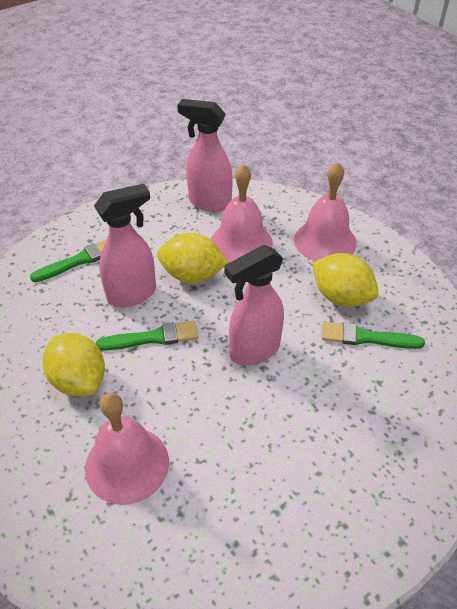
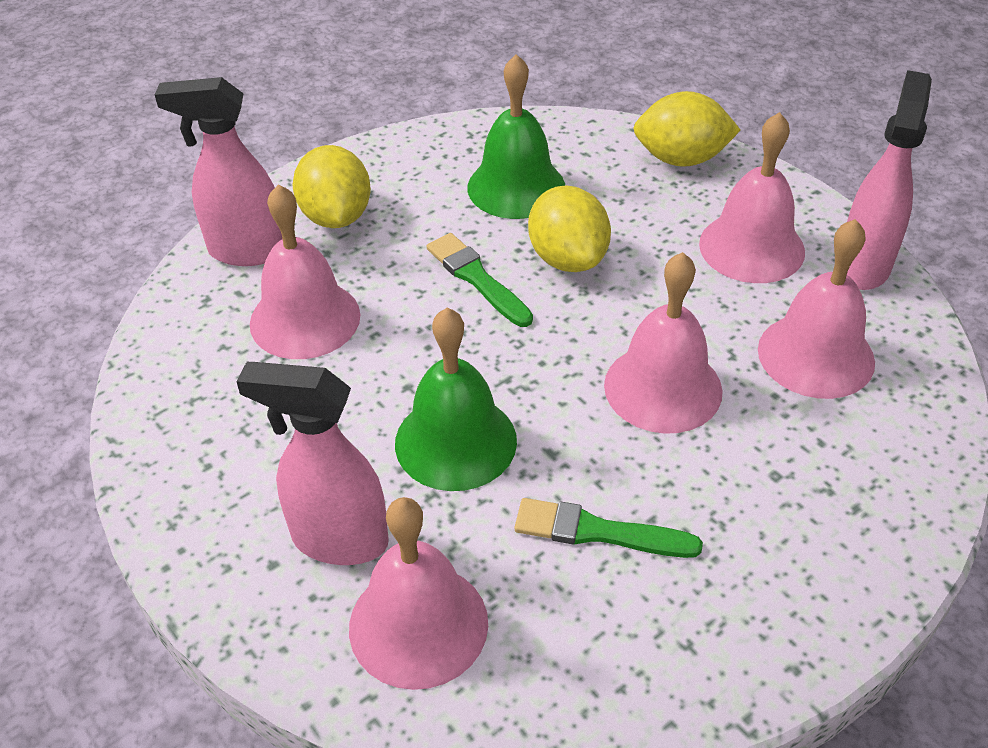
green bell: none = 0 -> [395,308,517,491] [467,54,565,219] = 2
green brush: [30,239,107,282] [96,321,199,350] [322,322,425,349] = 3 -> [427,233,533,327] [515,498,703,558] = 2
pink bell: [85,393,169,505] [211,164,273,263] [294,162,357,261] = 3 -> [250,184,360,359] [349,497,488,690] [604,252,723,434] [699,112,805,283] [758,219,875,399] = 5

